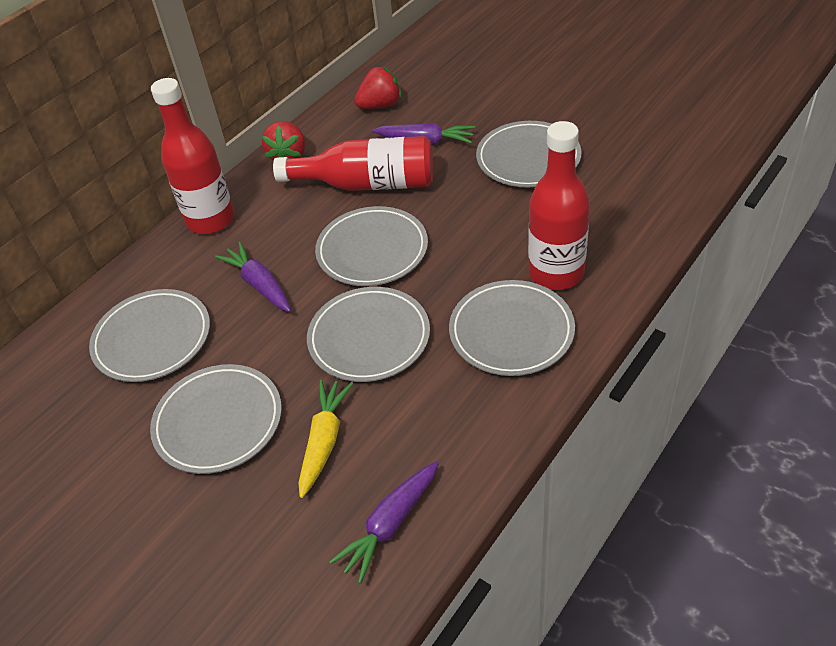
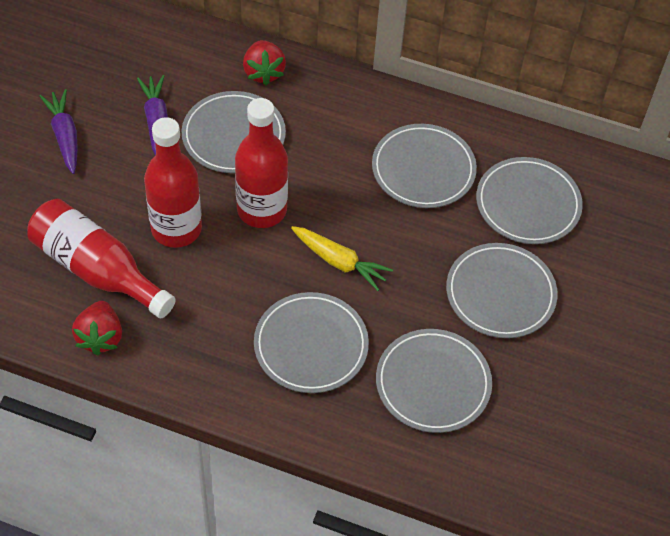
purple carrot: [215,242,291,312] [329,461,439,584] [372,123,475,145] = 3 -> [39,89,78,174] [137,75,168,155] = 2

